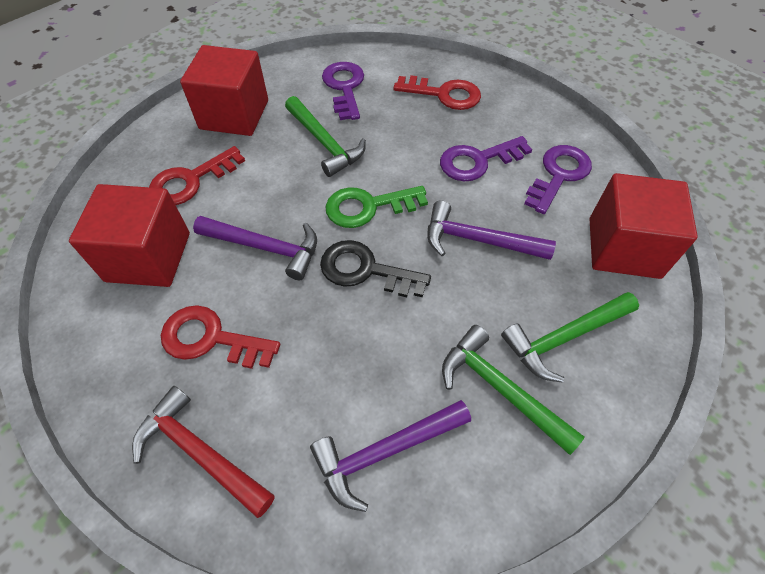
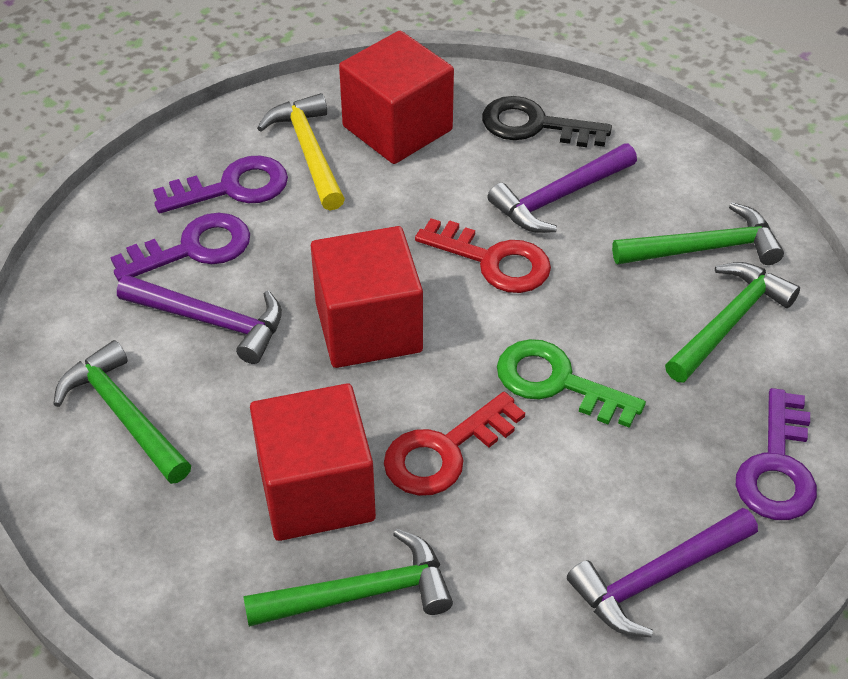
green hammer: [285,96,366,177] [442,325,585,455] [501,292,639,383] = 3 -> [54,340,191,484] [243,529,453,627] [612,202,784,265] [665,262,800,383] = 4
red hammer: [132,386,275,518] = 1 -> none = 0
red key: [149,146,245,205] [161,305,280,369] [393,75,481,110] = 3 -> [384,392,525,496] [415,218,551,293] = 2
yellow hammer: none = 0 -> [257,93,345,211] = 1

